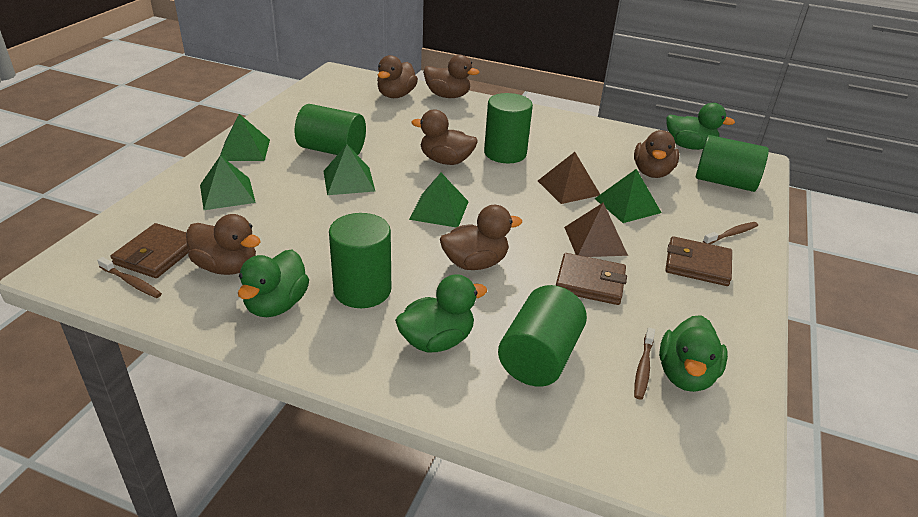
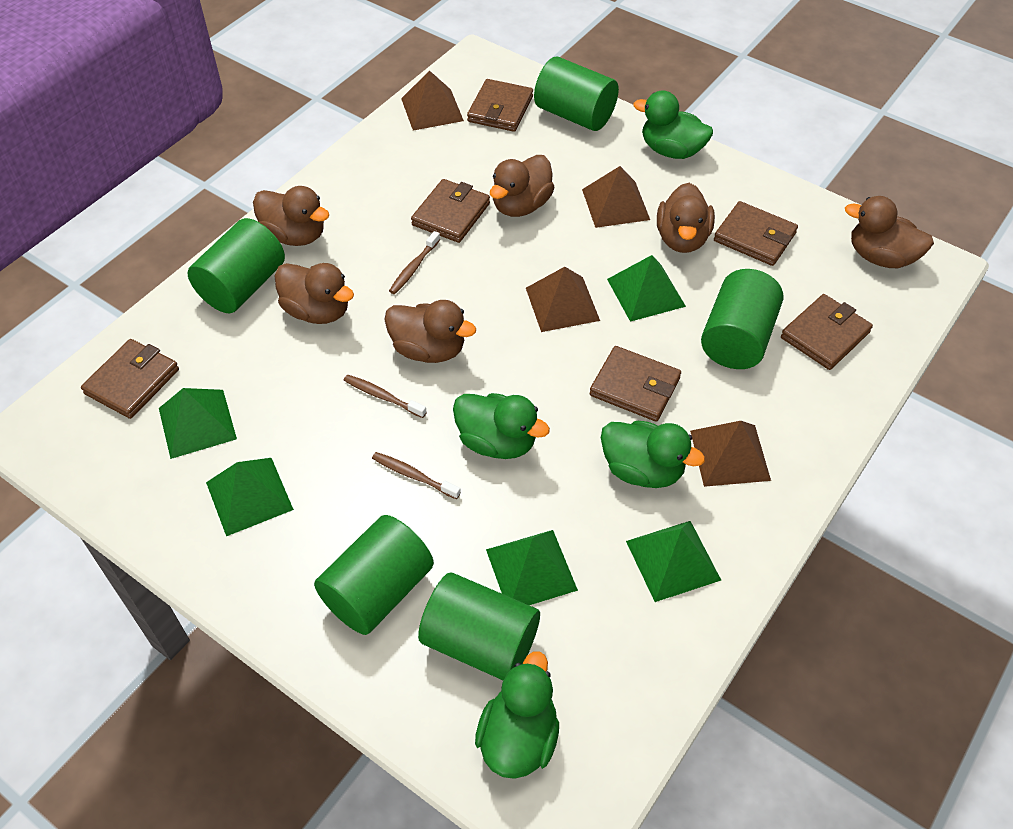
brown pyramid: [538,152,600,204] [564,203,628,257] = 2 -> [401,70,464,131] [526,267,600,332] [582,166,650,228] [690,421,771,487] = 4
brown wallet: [110,223,189,278] [556,253,627,305] [665,236,732,286] = 3 -> [81,339,179,419] [411,179,490,243] [467,79,533,132] [590,346,681,422] [714,201,798,266] [781,294,873,370] = 6

